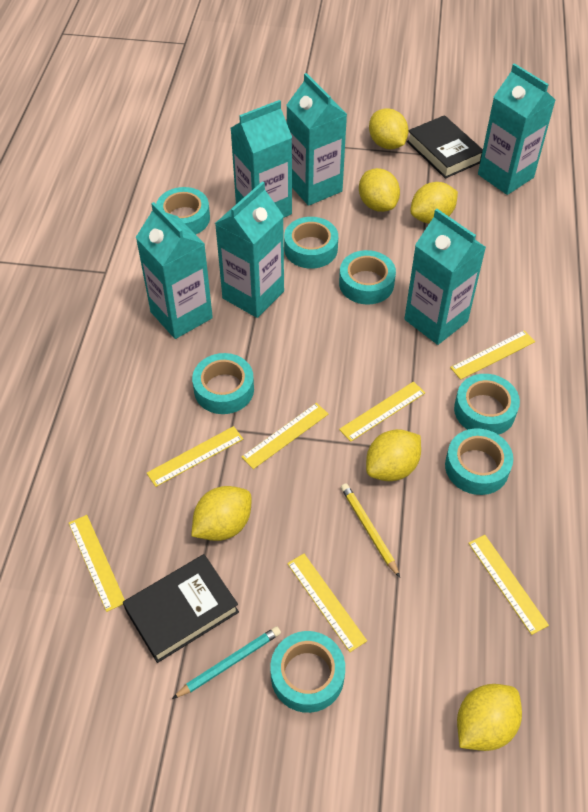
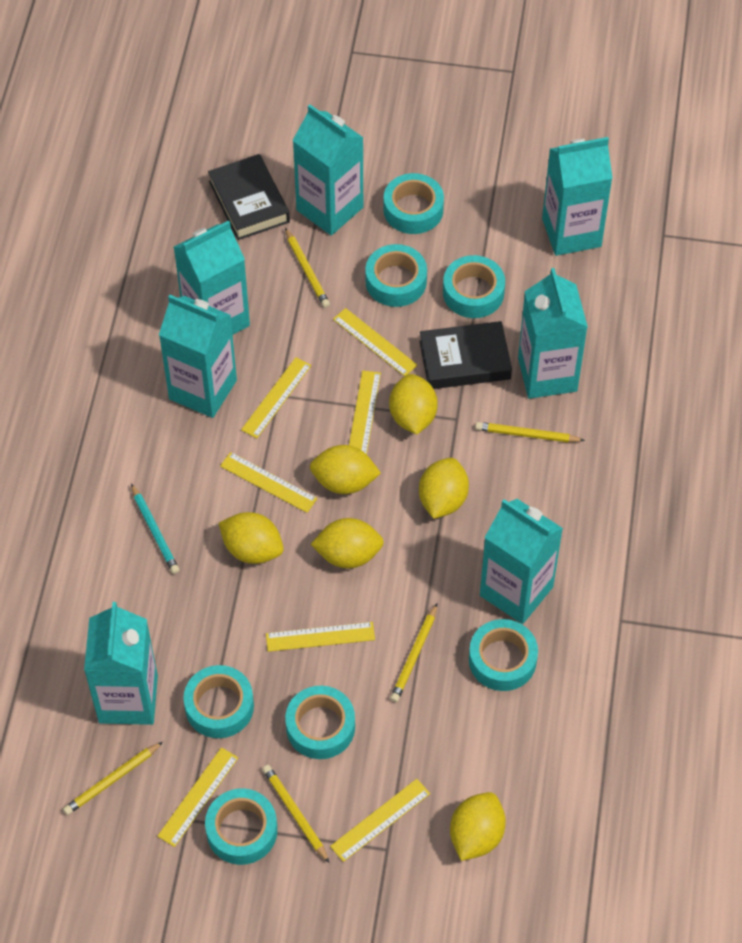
turquoise carton: [136,202,213,339] [215,181,284,318] [231,100,292,218] [287,73,347,206] [404,209,486,345] [478,63,556,195] = 6 -> [84,602,158,725] [159,295,237,418] [174,220,250,335] [292,104,363,235] [480,499,563,624] [518,268,588,399] [542,137,613,256] = 7
yellow pencil: [341,483,400,578] = 1 -> [63,742,163,815] [262,765,329,863] [285,228,330,308] [390,604,437,702] [475,422,585,442] = 5

